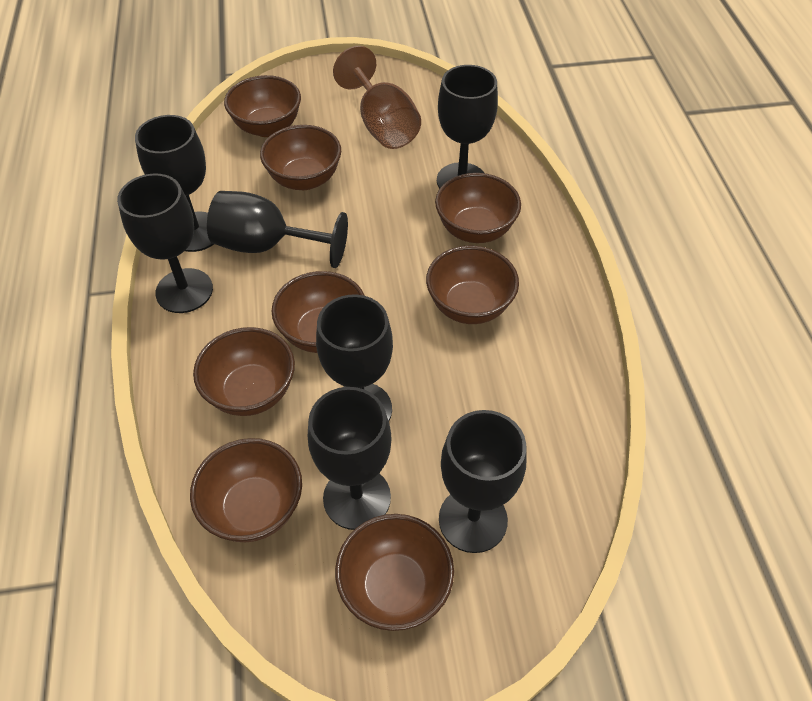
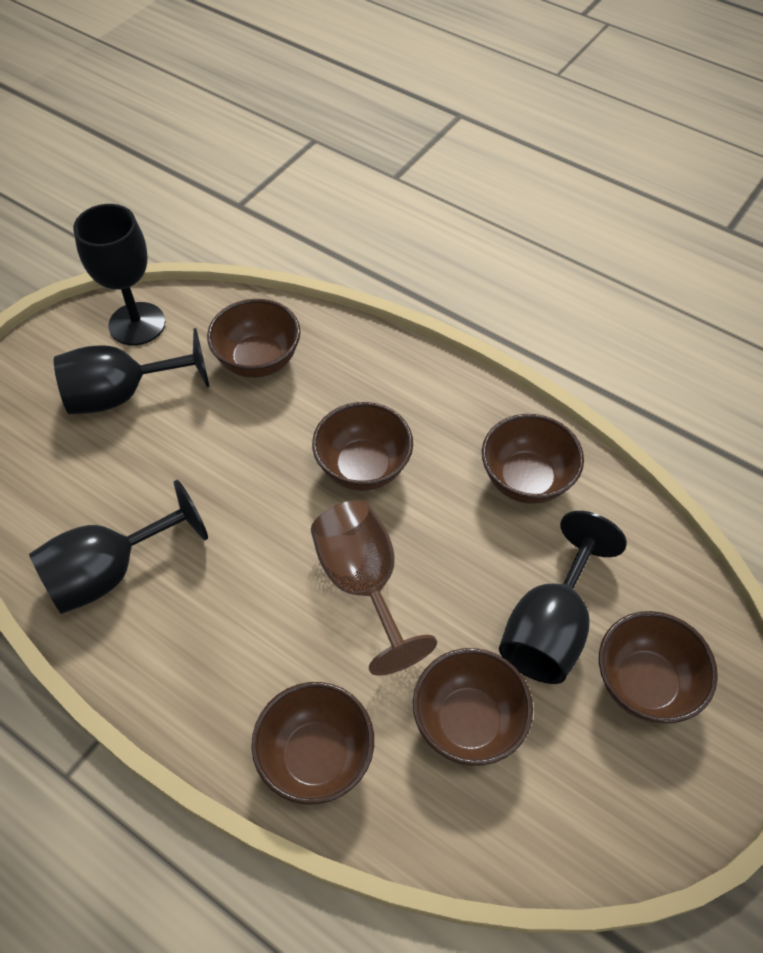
black goblet: [117,173,213,313] [135,115,214,252] [207,191,348,268] [308,387,392,530] [316,294,393,421] [437,65,498,189] [439,410,527,553] = 7 -> [29,480,208,614] [54,328,210,415] [73,204,166,345] [499,511,627,684] = 4
brown bowl: [190,438,302,542] [193,327,295,416] [224,75,301,137] [260,125,341,190] [271,271,365,353] [335,514,454,631] [426,245,519,324] [435,173,521,243] = 8 -> [207,299,301,378] [251,682,374,804] [312,402,413,491] [413,648,533,766] [482,414,584,504] [599,611,718,723] = 6

